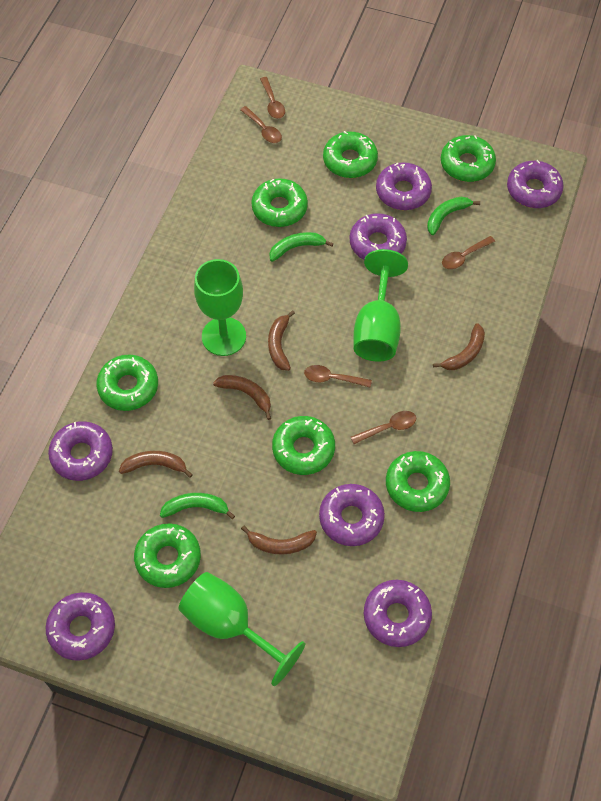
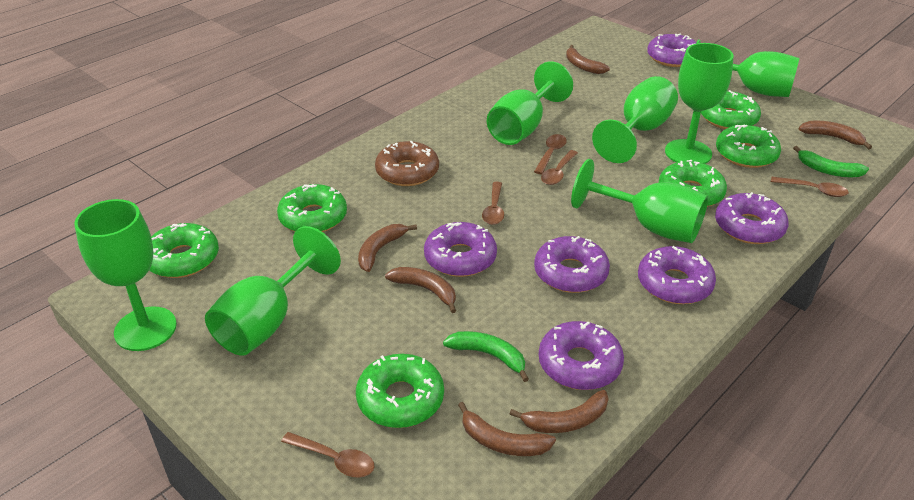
brown banana: [119,451,193,478] [213,375,271,420] [241,526,317,555] [268,310,295,371] [433,323,485,370] = 5 -> [358,224,417,272] [385,267,456,313] [458,402,556,456] [510,390,609,433] [566,45,610,74] [798,121,872,149] = 6
brown donut: none = 0 -> [375,141,439,186] = 1
green banana: [160,493,235,519] [269,232,334,262] [427,197,480,235] = 3 -> [443,331,529,382] [793,146,869,177] = 2
green donut: [96,355,158,411] [134,523,201,588] [251,178,308,227] [272,416,335,475] [323,131,378,178] [386,451,450,512] [441,135,496,182] = 7 -> [149,223,219,278] [277,184,347,232] [356,354,444,428] [659,160,727,207] [701,90,761,129] [716,125,781,168] = 6
green goblet: [178,572,305,686] [194,259,246,356] [353,249,408,362] = 3 -> [74,199,177,351] [205,226,341,356] [487,61,573,145] [571,159,708,243] [592,76,678,163] [665,43,734,164] [696,40,799,97] = 7
purple donut: [46,592,115,661] [48,421,113,481] [319,484,385,546] [350,213,407,260] [364,580,432,647] [376,162,432,210] [507,160,564,208] = 7 -> [424,222,497,277] [534,236,610,293] [539,321,624,390] [638,246,716,304] [647,34,697,67] [715,192,789,244] = 6

